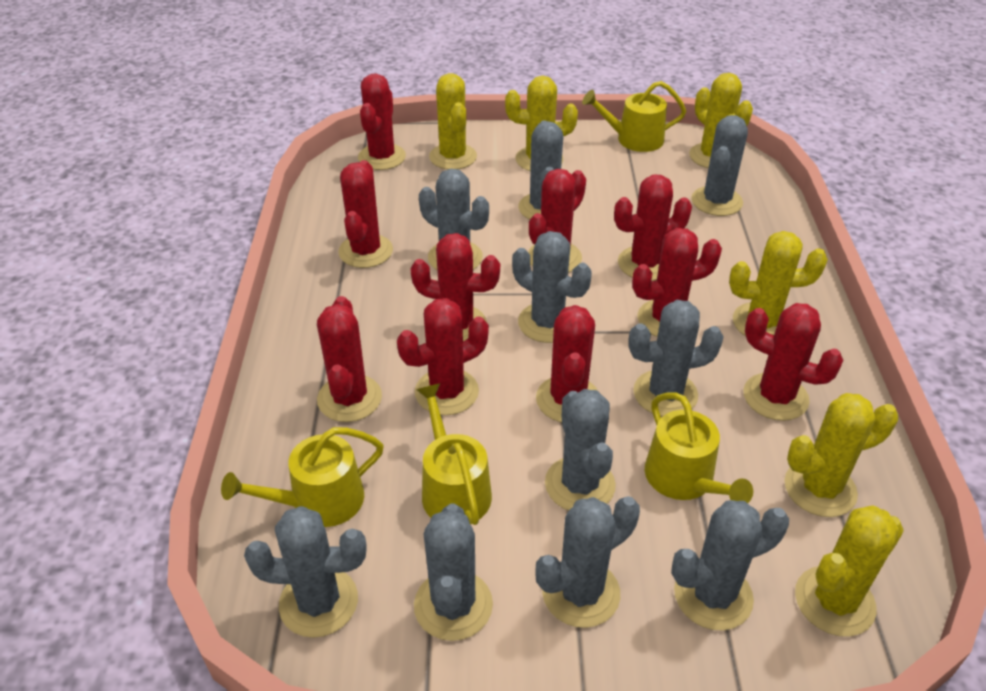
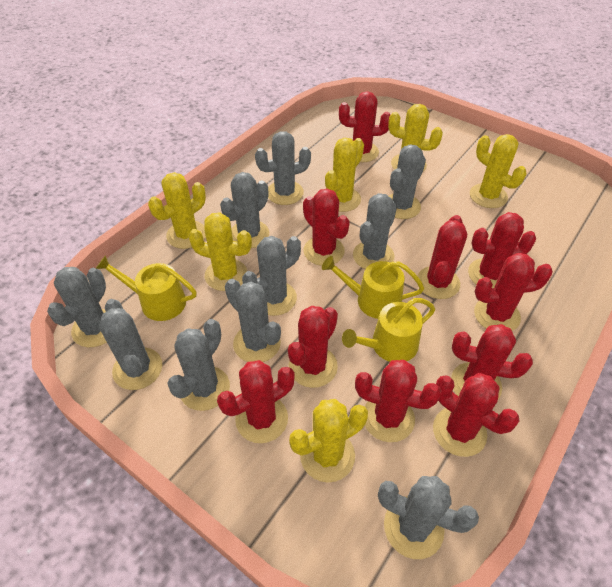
yellow watering can: [221,427,384,527] [417,383,492,525] [582,81,686,152] [645,392,753,503] = 4 -> [96,255,197,321] [322,256,424,319] [342,298,435,362] = 3

